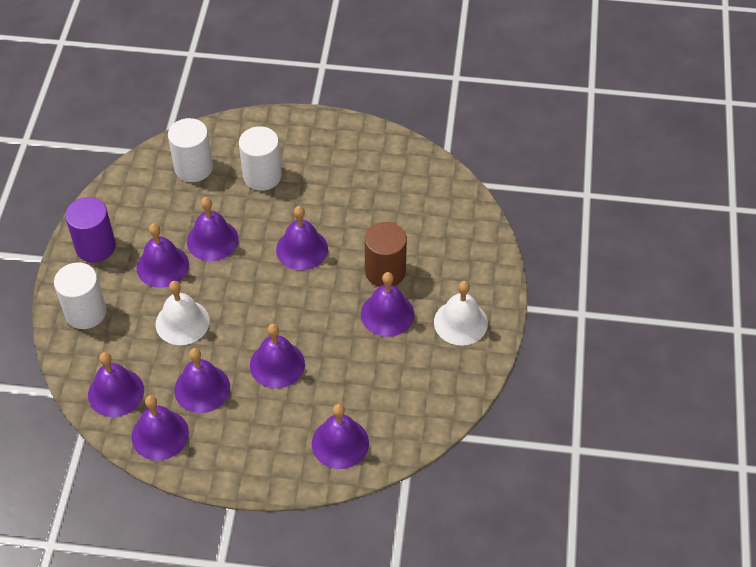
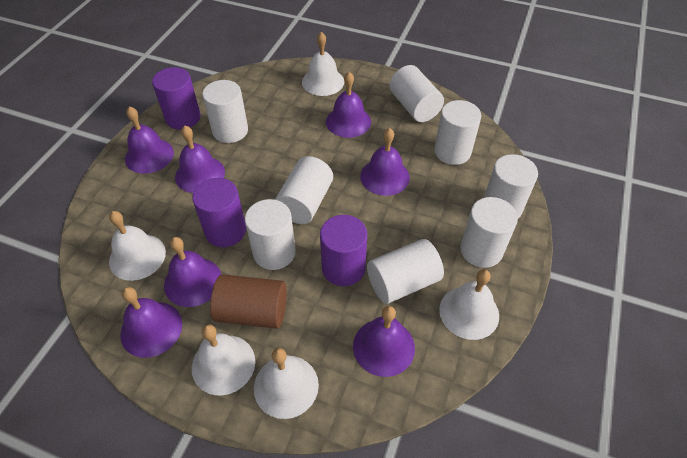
purple bell: [88,352,144,417] [131,395,189,460] [137,223,189,288] [174,348,230,413] [187,197,239,261] [250,323,305,388] [276,206,328,270] [312,404,369,469] [361,272,414,337] = 9 -> [120,287,182,358] [125,106,174,174] [164,237,221,307] [175,126,225,193] [326,72,371,138] [353,306,415,377] [360,128,410,196] = 7
purple cylinder: [65,197,116,263] = 1 -> [152,67,201,130] [192,178,246,247] [320,215,367,286] = 3
white bell: [156,281,210,345] [434,281,488,345] = 2 -> [109,211,166,281] [192,324,255,396] [254,348,319,419] [302,32,344,96] [439,269,499,340] = 5
white cylinder: [54,262,107,329] [168,118,213,182] [239,126,282,191] = 3 -> [202,80,248,143] [245,199,296,270] [275,156,333,224] [367,239,444,304] [390,65,444,122] [434,100,481,165] [460,197,518,268] [484,154,538,218] = 8

